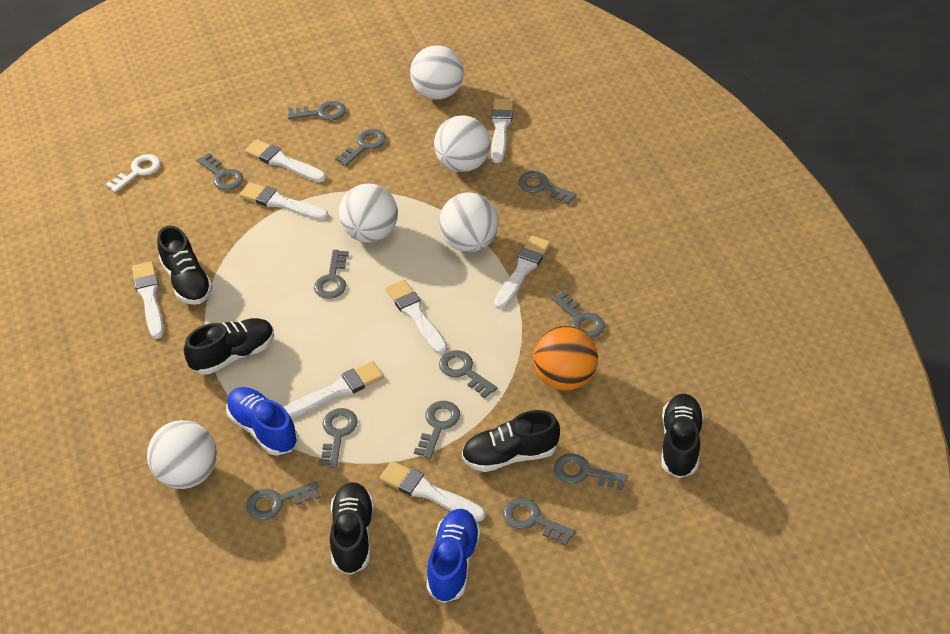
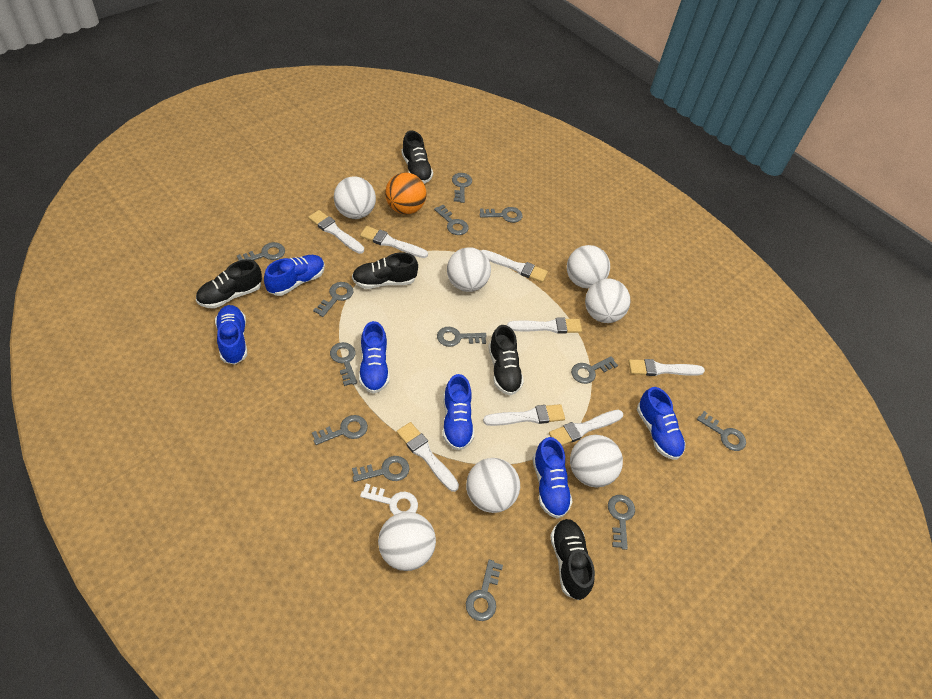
blue shoe: [226,387,298,456] [426,509,481,603] = 2 -> [215,305,247,365] [264,255,325,296] [359,321,389,394] [443,374,474,450] [533,437,573,519] [637,387,686,460] = 6
grey key: [197,153,243,190] [246,481,321,520] [287,101,346,121] [314,250,349,299] [319,408,358,468] [335,129,386,166] [414,401,460,459] [439,350,497,399] [503,497,575,546] [518,171,577,204] [552,291,605,338] [554,453,628,491] = 12 -> [237,242,285,261] [312,415,368,445] [313,282,354,317] [330,342,357,386] [352,456,409,482] [434,205,469,235] [437,327,487,347] [452,173,472,203] [466,560,503,621] [479,207,522,223] [571,356,618,384] [608,495,635,550] [697,411,746,451] = 13
white ball: [147,420,217,489] [339,184,398,243] [410,45,464,100] [434,115,490,172] [439,192,499,252] = 5 -> [334,176,376,219] [378,512,436,571] [447,247,491,292] [466,458,520,513] [567,245,610,289] [570,435,623,487] [585,278,630,323] = 7

